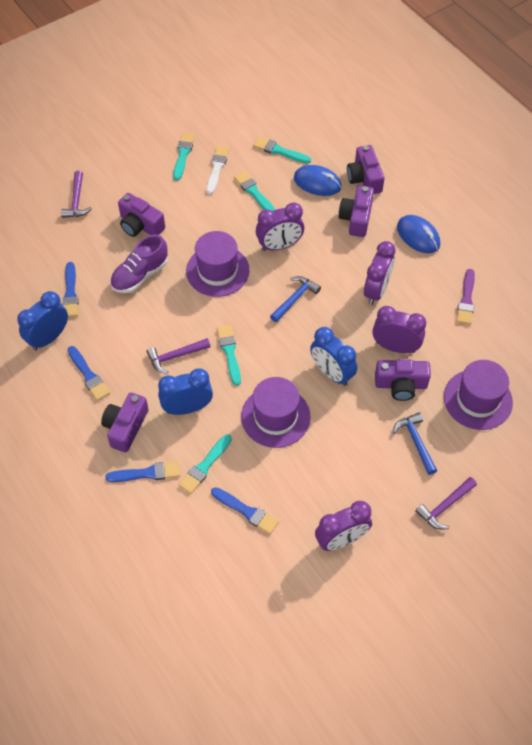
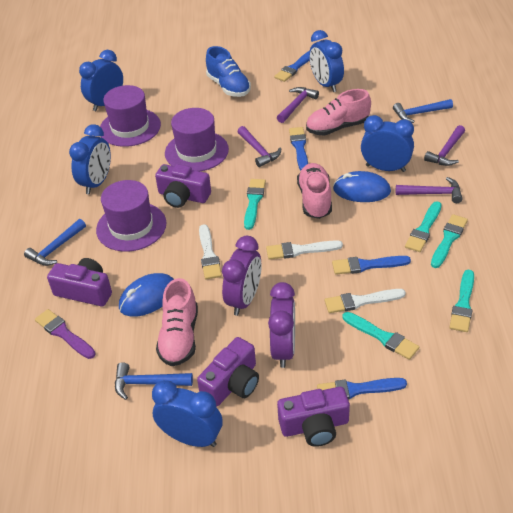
blue clock: [17,291,68,350] [158,368,213,415] [310,327,357,386] = 3 -> [69,124,111,194] [79,50,123,111] [152,380,222,447] [309,30,344,92] [361,115,414,172] = 5
blue hammer: [270,276,321,322] [393,412,437,475] = 2 -> [24,219,86,266] [115,362,193,400] [393,99,453,123] = 3
blue shoe: none = 0 -> [206,46,251,97] = 1
pink shoe: none = 0 -> [156,278,198,366] [297,163,332,219] [306,89,371,136] = 3
purple camera: [101,393,149,452] [118,193,165,237] [339,186,374,237] [347,145,384,194] [375,359,431,401] = 5 -> [47,258,112,306] [155,164,211,208] [197,337,259,407] [277,387,350,447] = 4
purple clock: [256,202,304,251] [315,501,372,551] [364,241,396,305] [372,306,426,353] = 4 -> [222,236,261,316] [268,282,295,368] = 2
purple hammer: [61,171,92,218] [146,338,211,374] [415,477,477,530] = 3 -> [238,126,281,167] [277,87,319,123] [396,177,462,203] [424,125,465,166] = 4
purple shoe: [110,235,168,293] = 1 -> none = 0
white brush: [206,146,229,195] = 1 -> [199,224,222,280] [266,240,343,260] [325,289,406,313] = 3

